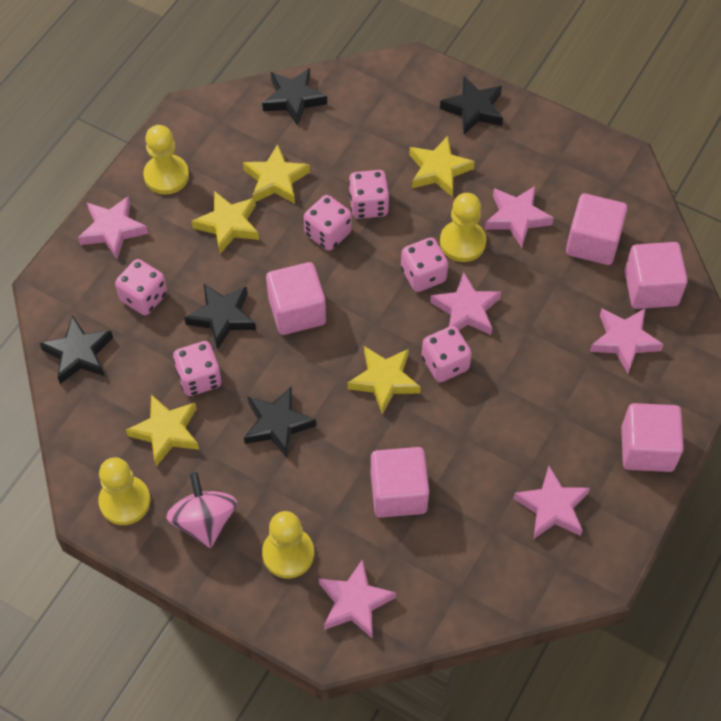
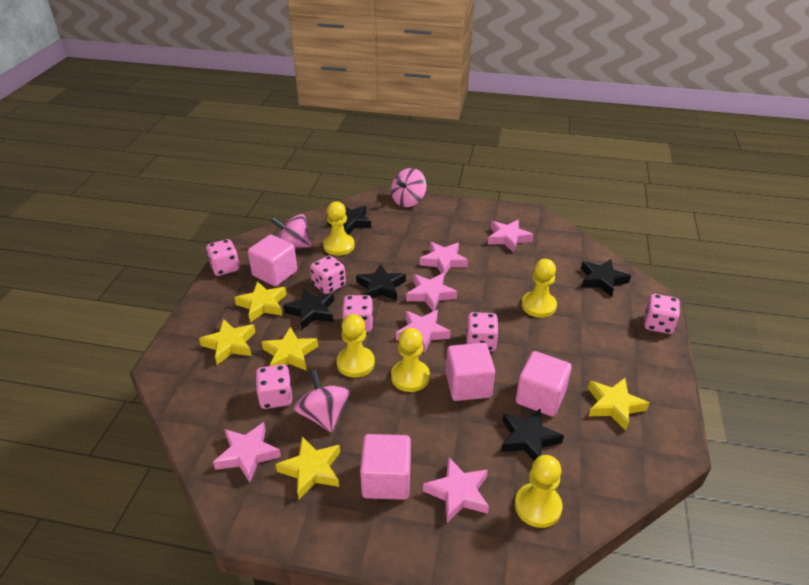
pink cube: [266,262,326,335] [371,447,429,518] [566,193,627,265] [621,403,684,472] [625,242,688,309] = 5 -> [248,234,297,286] [360,434,411,500] [446,343,495,401] [516,351,572,417] = 4
pink spinning top: [166,472,237,548] = 1 -> [271,214,312,249] [294,370,350,433] [391,168,427,207] = 3
yellow pawn: [98,457,151,525] [143,125,189,195] [262,511,314,578] [440,193,486,262] = 4 -> [323,201,355,256] [337,314,375,377] [391,328,430,392] [515,455,562,528] [521,259,557,318] = 5

